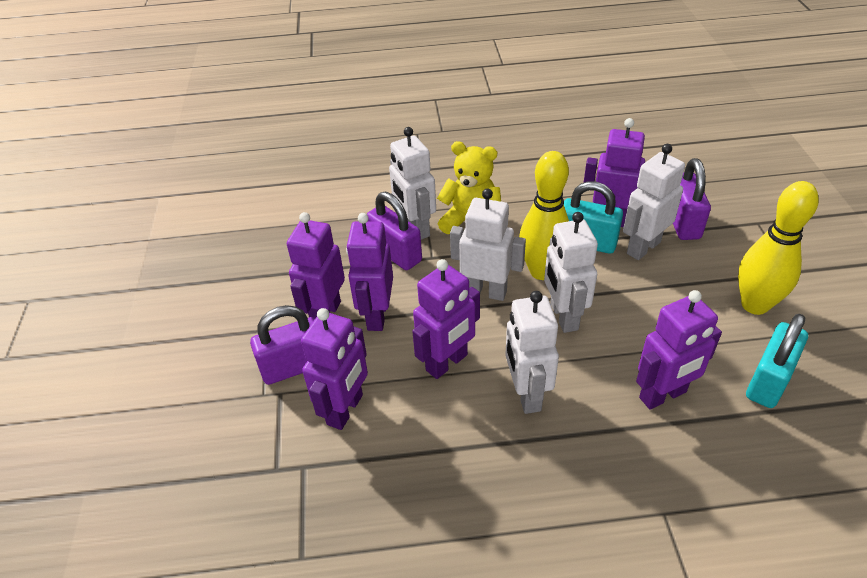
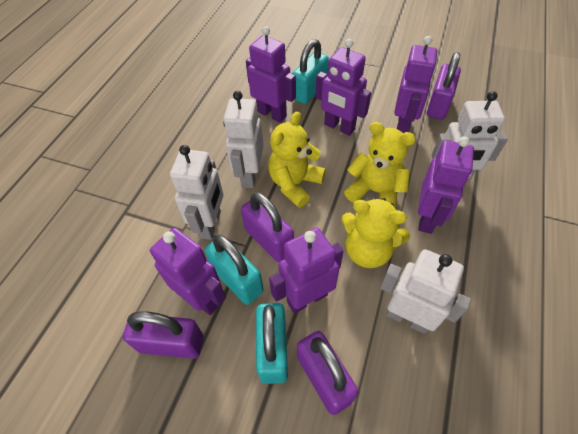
purple padlock: [250,305,315,385] [367,192,422,270] [673,158,711,240] = 3 -> [123,311,204,359] [241,192,294,262] [297,331,359,415] [427,52,461,120] = 4
turquoise padlock: [564,181,623,254] [746,314,808,408] = 2 -> [205,235,264,305] [256,303,288,384] [292,39,329,104] = 3
white robot: [389,127,436,240] [450,188,526,301] [505,291,559,414] [544,212,598,333] [623,144,685,260] = 5 -> [170,145,224,240] [223,91,264,188] [380,249,471,334] [432,91,508,182] = 4
yellow bowling pin: [519,151,569,280] [738,181,819,315] = 2 -> none = 0
yellow teddy bear: [437,141,501,234] = 1 -> [268,111,326,208] [341,198,410,268] [344,122,416,209] = 3

